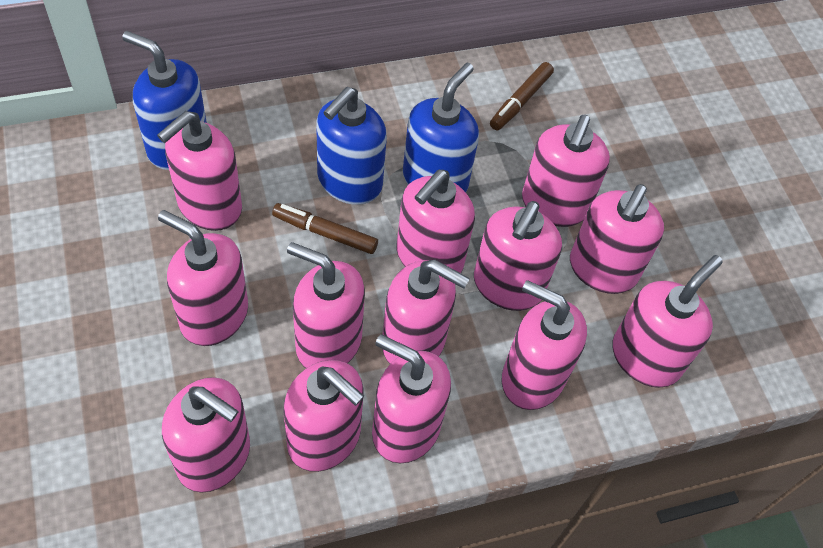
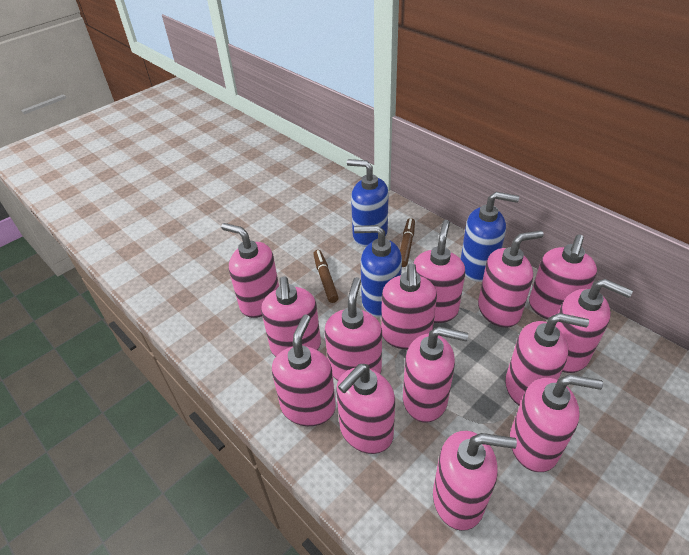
pink soap dispenser: [157,111,242,231] [158,210,248,346] [162,377,250,493] [283,360,364,472] [287,242,365,368] [372,334,451,463] [382,260,470,364] [397,170,475,273] [474,201,562,311] [502,280,587,410] [522,115,610,227] [570,184,664,294] [612,255,723,388] = 13 -> [221,223,279,318] [261,276,321,356] [272,315,336,426] [325,277,382,381] [336,364,395,454] [381,263,437,349] [403,327,468,423] [413,220,465,323] [433,431,517,531] [478,230,544,328] [505,313,589,406] [510,374,603,472] [529,234,597,320] [556,279,633,373] = 14

